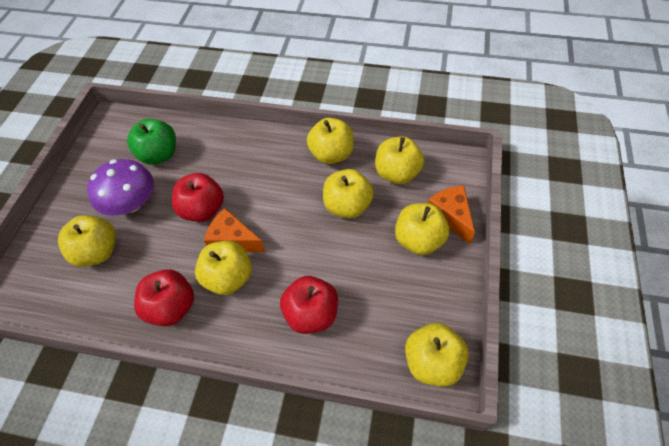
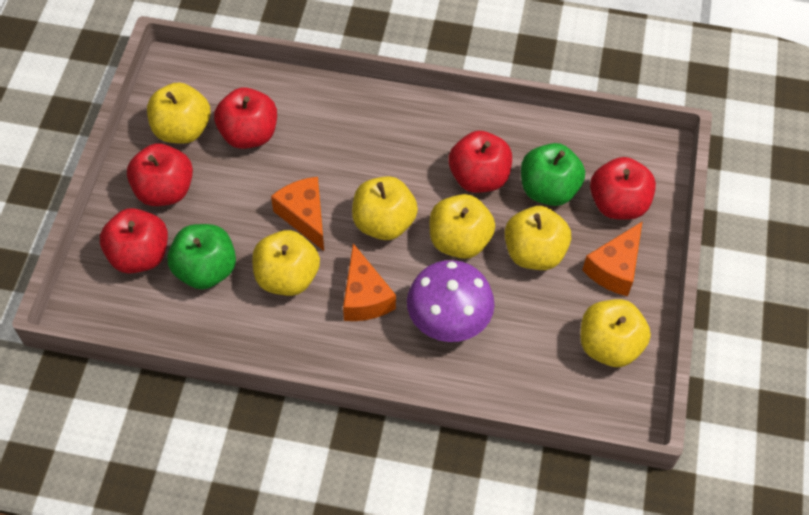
green apple: [127,119,176,164] = 1 -> [167,224,236,289] [521,143,585,206] = 2
orange cheese: [204,208,265,252] [428,185,475,244] = 2 -> [271,177,324,251] [343,243,396,321] [582,221,643,296] = 3
red apple: [134,269,194,326] [172,173,224,222] [280,276,338,334] = 3 -> [100,208,168,274] [127,143,193,206] [214,87,277,149] [448,131,512,193] [590,157,656,220] = 5
yellow apple: [58,215,116,267] [195,241,252,295] [307,118,354,164] [323,169,374,219] [375,136,424,184] [395,203,450,255] [405,323,469,387] = 7 -> [147,83,211,144] [252,230,320,296] [352,176,418,240] [430,194,495,259] [505,206,571,270] [580,299,651,367] = 6

